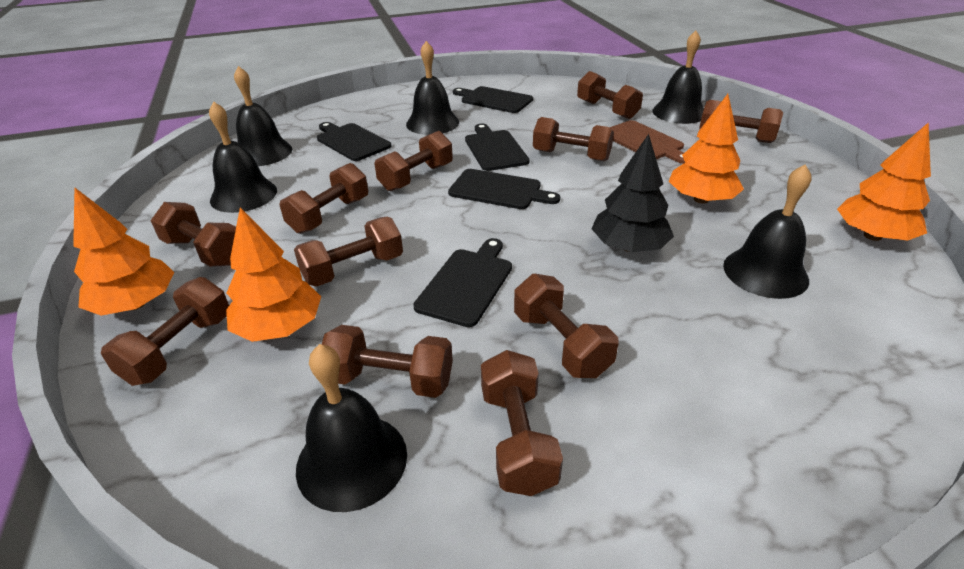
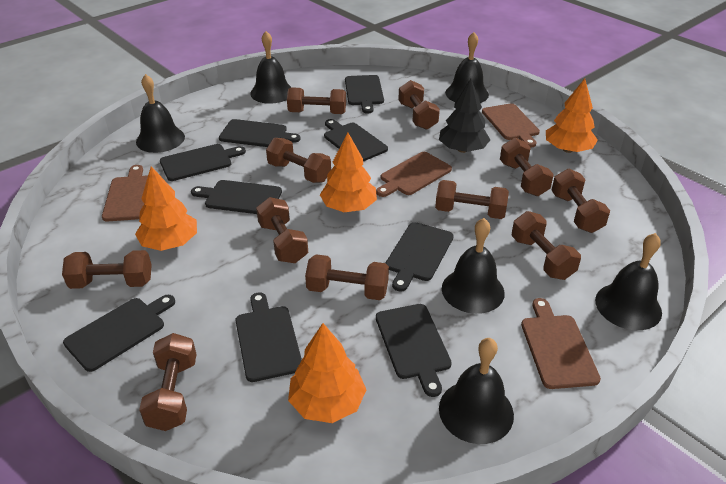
black cutting board: [317,122,392,161] [413,238,512,327] [448,169,560,209] [453,86,533,113] [465,124,530,171] = 5 -> [63,295,175,372] [160,144,246,181] [191,180,282,214] [219,119,301,147] [235,292,302,382] [324,119,388,162] [345,75,384,114] [376,304,452,397] [386,222,454,292] = 9
brown cutting board: [609,120,685,164] = 1 -> [102,165,148,222] [376,152,452,197] [482,103,540,148] [521,298,601,389] = 4

